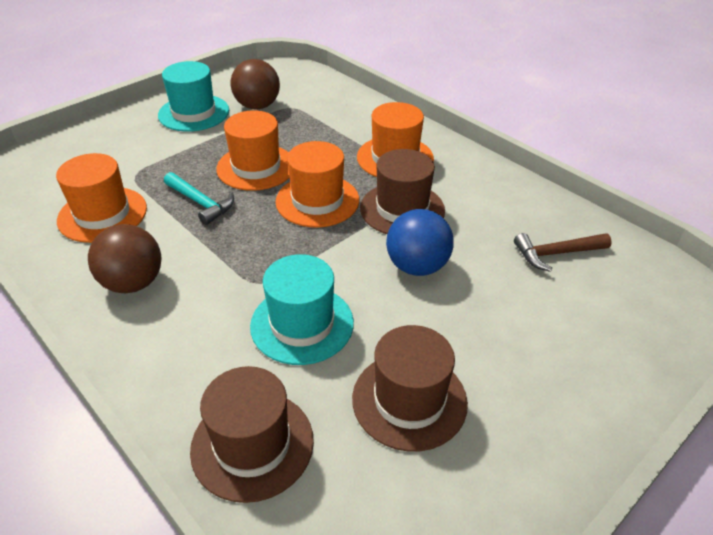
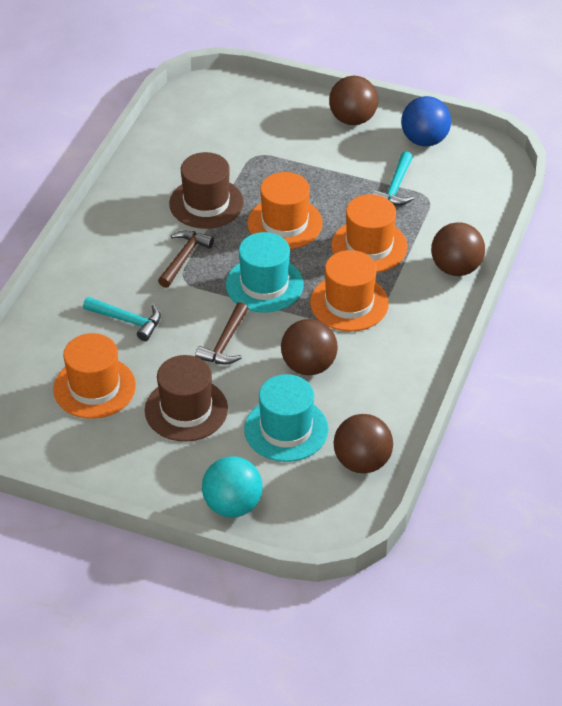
brown ball: [88,224,161,293] [231,59,280,110] = 2 -> [281,319,338,375] [329,76,378,125] [334,414,393,473] [431,222,485,276] = 4
brown hammer: [514,233,612,272] = 1 -> [158,230,214,288] [195,302,249,365] = 2
brown hat: [190,366,314,503] [352,325,468,452] [360,149,445,234] = 3 -> [145,355,228,442] [169,152,244,229] = 2
turquoise ball: none = 0 -> [202,456,263,518] = 1
turquoise hammer: [164,172,234,225] = 1 -> [83,297,161,341] [372,151,414,206] = 2

